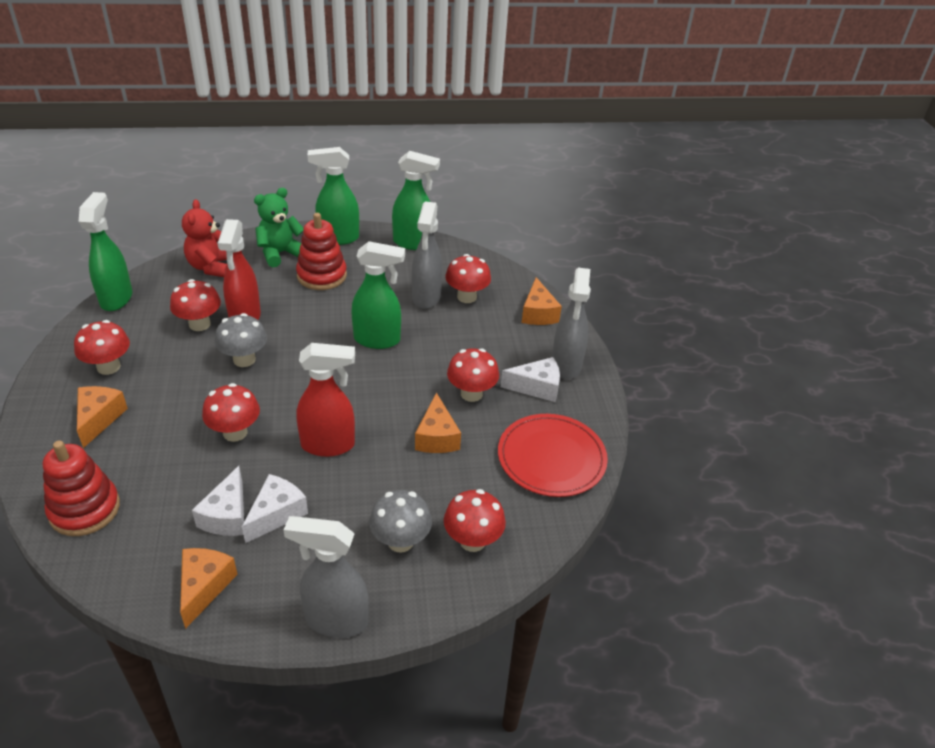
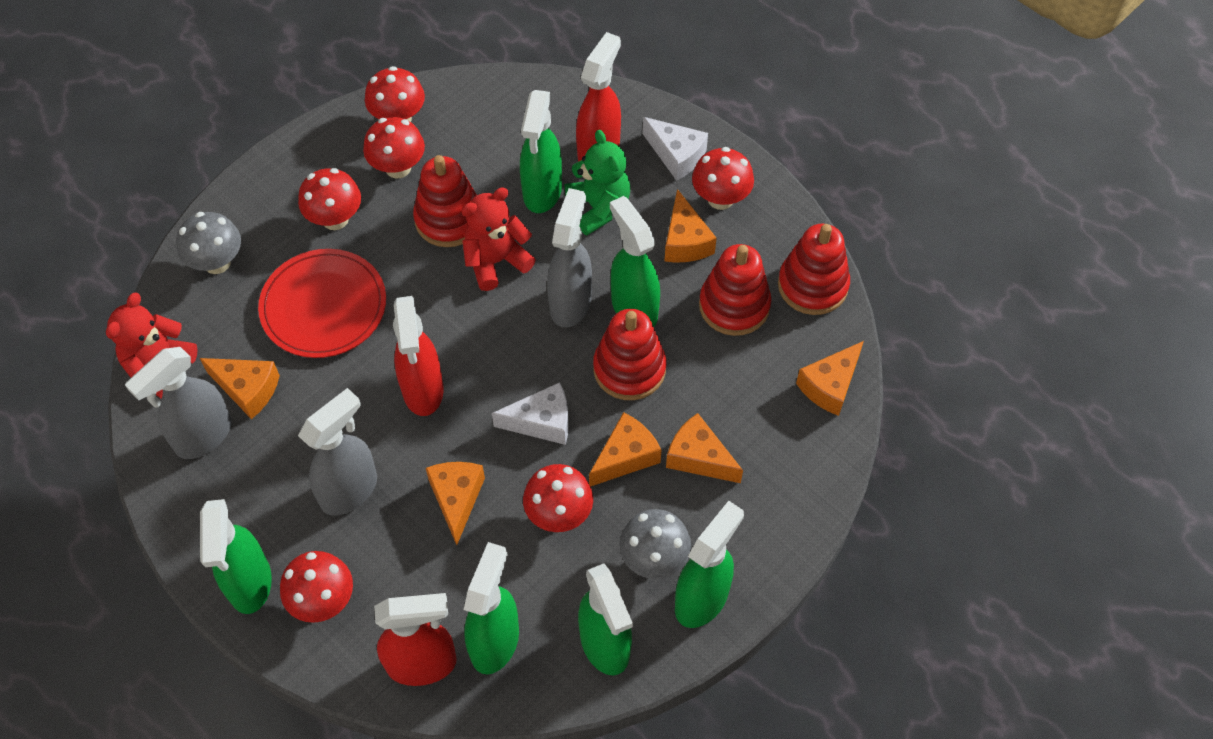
green spray bottle: [79,192,132,311] [308,147,359,245] [352,241,405,349] [392,151,440,250] = 4 -> [200,499,272,614] [464,542,519,674] [520,90,562,213] [578,563,633,675] [610,196,660,327] [675,501,744,628] = 6
orange cheese: [77,386,128,448] [180,548,238,629] [415,392,461,453] [522,277,562,325] = 4 -> [200,358,280,419] [426,462,485,545] [589,412,661,487] [664,189,717,263] [666,413,743,483] [796,341,864,416] = 6
red spray bottle: [218,219,261,320] [296,343,355,457] = 2 -> [374,593,457,686] [393,296,444,416] [576,32,621,162] = 3
red stacking toy: [43,441,120,536] [296,213,347,290] = 2 -> [413,155,477,247] [593,309,666,400] [699,244,771,336] [778,224,850,315] = 4
red teddy bear: [182,199,227,277] = 1 -> [106,293,198,399] [461,187,536,291] = 2
white cheese: [192,466,244,536] [242,474,308,543] [501,357,560,402] = 3 -> [492,382,569,445] [643,117,708,181] = 2

